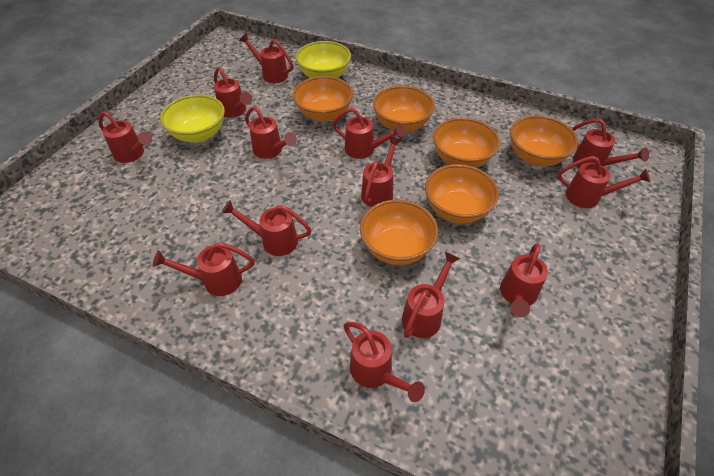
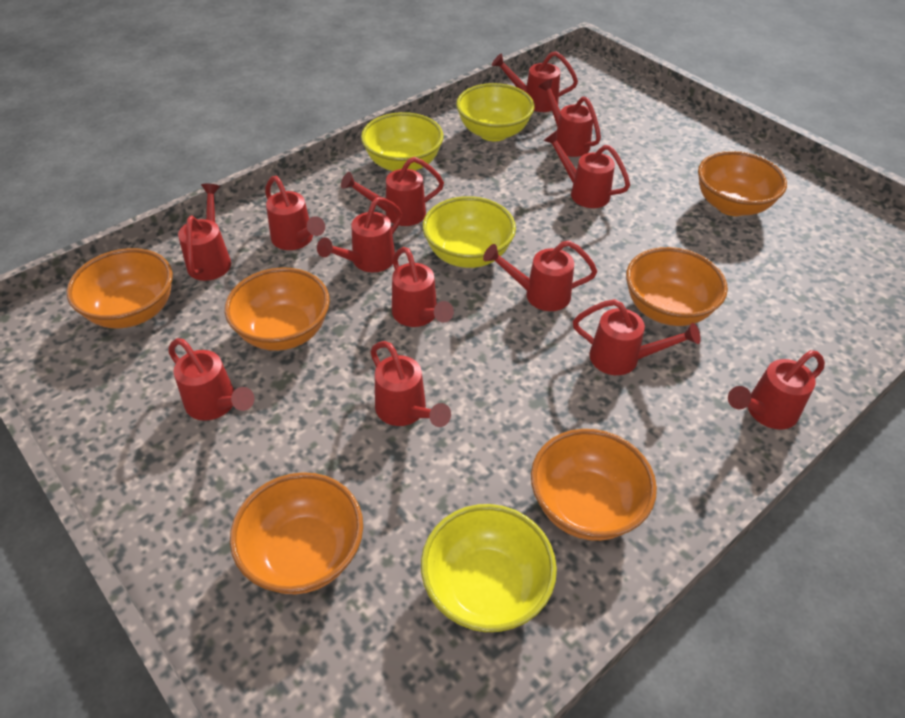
yellow bowl: [160,95,225,142] [296,41,351,78] = 2 -> [361,112,444,171] [421,504,557,632] [423,196,516,268] [456,83,534,141] = 4

